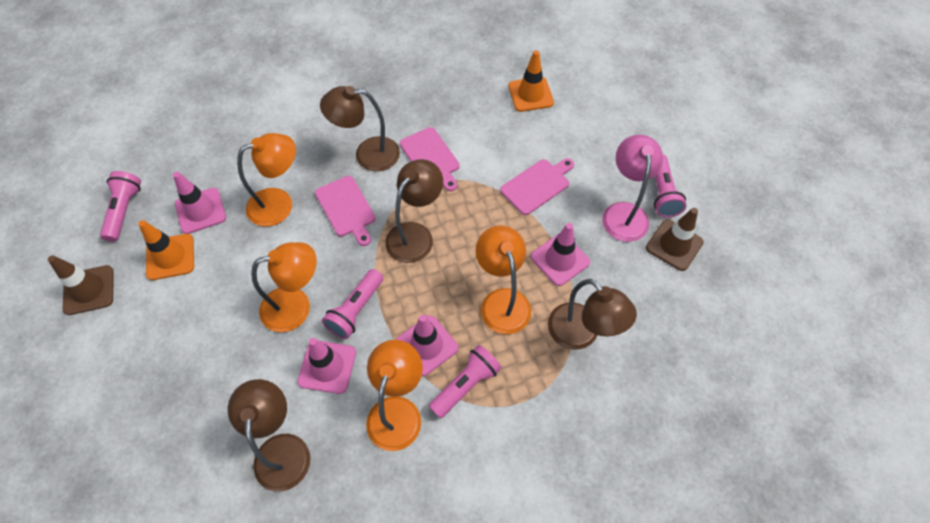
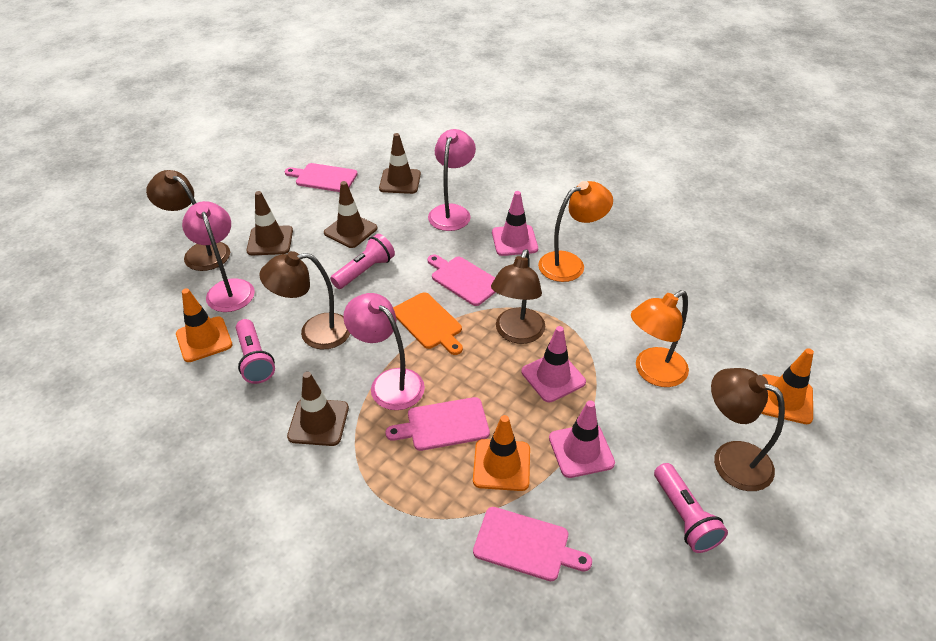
brown traffic cone: [48,255,113,315] [646,208,704,271] = 2 -> [247,191,293,255] [287,372,349,446] [324,181,377,248] [379,133,421,194] = 4
orange cutting board: none = 0 -> [393,292,463,355] = 1
orange lamp: [237,133,296,227] [251,242,317,332] [366,340,423,451] [476,225,531,334] = 4 -> [538,181,613,282] [631,290,689,387] = 2
orange traffic cone: [138,220,194,280] [509,50,554,112] = 2 -> [176,288,232,362] [473,415,530,491] [762,348,814,424] = 3
pink cutting board: [315,176,376,246] [400,127,460,191] [500,158,574,215] = 3 -> [285,163,358,192] [386,397,490,451] [427,255,496,306] [473,507,592,581] = 4
pink flashlight: [100,171,141,242] [322,269,383,339] [429,345,502,419] [654,154,686,218] = 4 -> [236,319,275,384] [330,234,395,289] [654,463,728,553] = 3
pink lamp: [602,135,663,242] = 1 -> [182,201,255,312] [343,293,425,410] [428,129,476,231] = 3
pink traffic cone: [173,172,226,234] [298,338,356,394] [396,315,458,376] [531,223,590,286] = 4 -> [492,191,538,256] [522,326,586,402] [549,400,615,478] = 3

